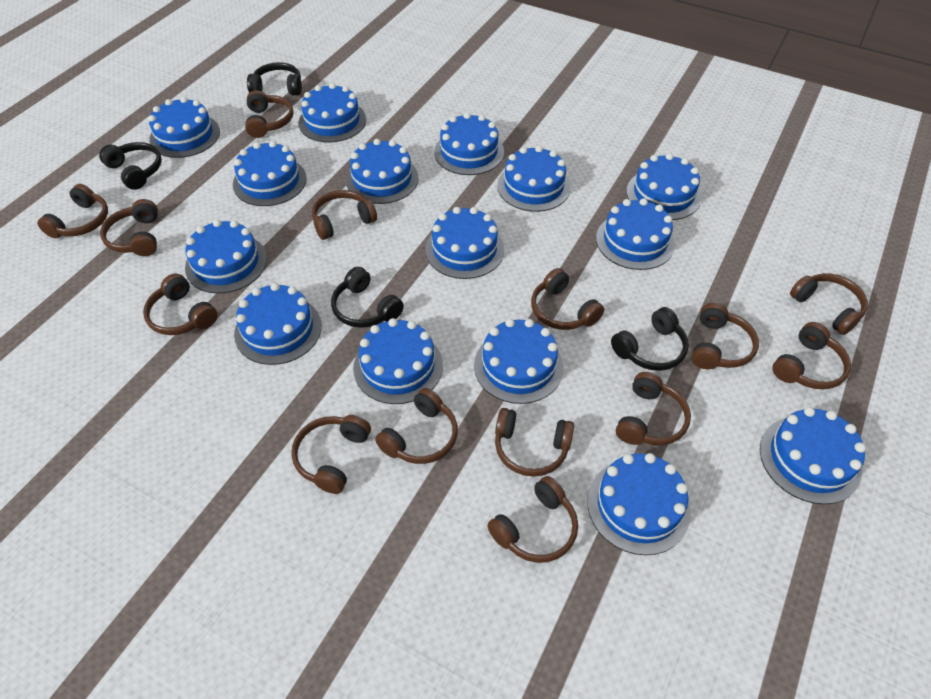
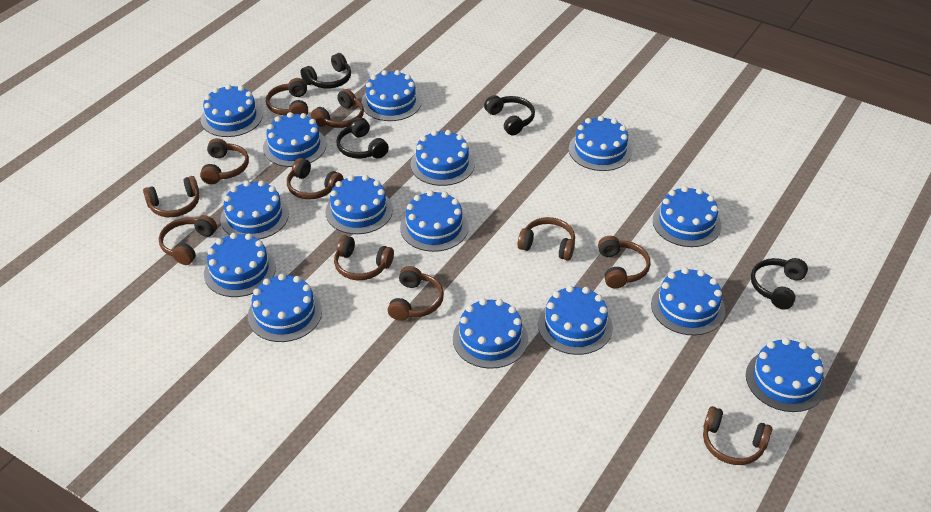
brown headphones: [37,184,108,238] [100,199,158,256] [143,274,218,335] [245,90,294,138] [291,415,371,494] [312,190,377,240] [375,388,458,464] [487,476,578,563] [495,408,574,477] [531,268,604,330] [616,372,691,445] [692,303,759,369] [773,322,851,389] [790,273,868,335] = 14 -> [143,176,199,217] [159,215,217,265] [200,138,249,184] [266,78,308,115] [287,158,343,200] [311,89,364,128] [334,235,394,280] [388,266,444,321] [517,217,575,261] [598,236,651,289] [703,406,772,465] = 11

